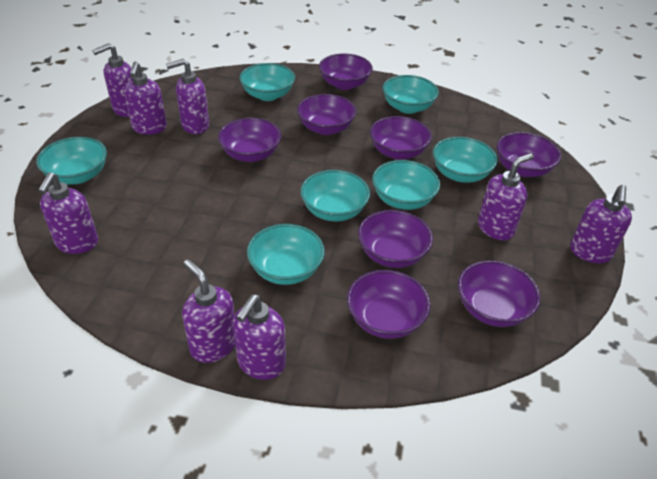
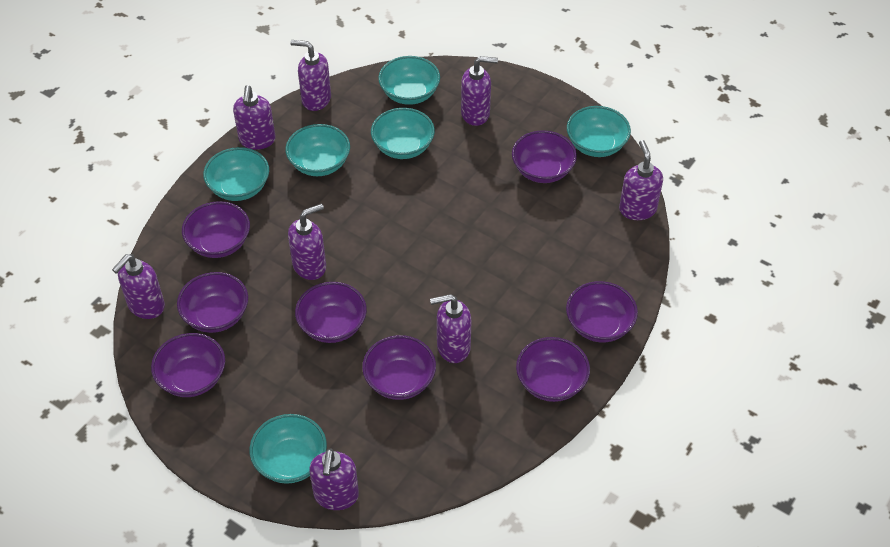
turquoise bowl: [36,137,107,184] [239,63,295,101] [247,224,325,285] [300,170,370,221] [372,160,440,210] [383,75,439,114] [433,137,498,183] = 7 -> [203,147,269,201] [249,414,327,484] [286,124,350,176] [371,108,435,159] [378,56,440,105] [567,106,631,157] = 6

